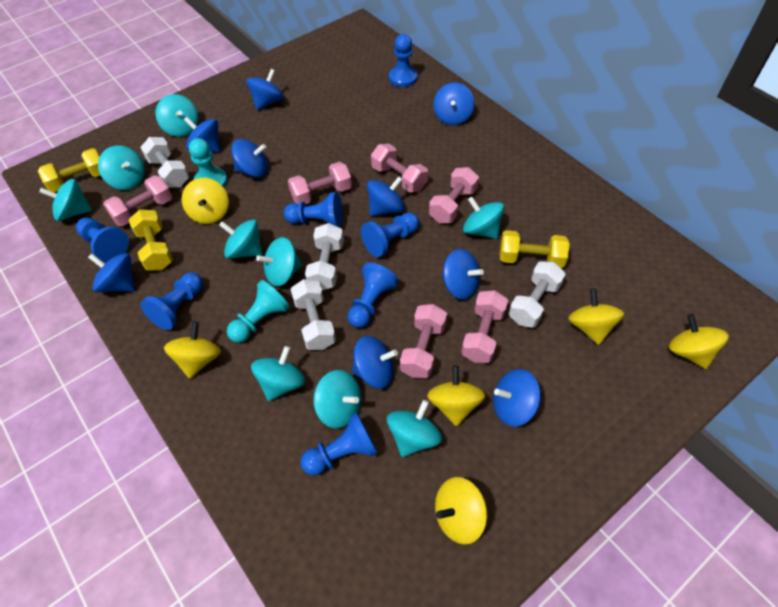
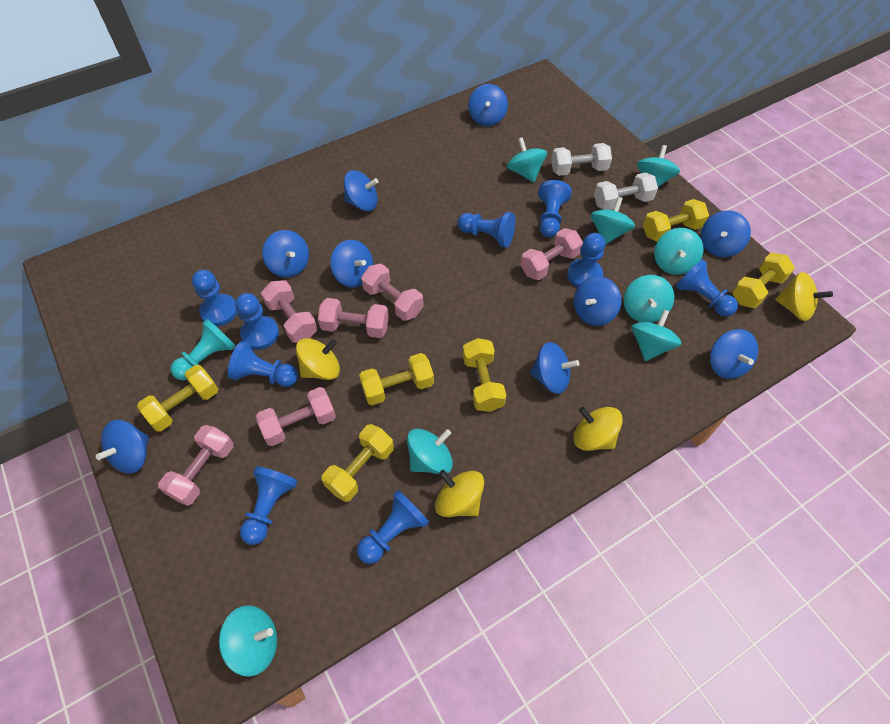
blue pawn: [76,217,129,262] [141,272,203,330] [283,192,343,228] [301,413,378,476] [348,263,398,328] [361,212,419,257] [389,34,418,87] = 7 -> [192,270,238,326] [228,341,298,387] [235,293,279,350] [240,466,298,545] [357,490,429,564] [458,212,515,248] [538,180,572,237] [567,233,605,287] [676,259,738,317] = 9
turquoise pawn: [189,138,228,187] [227,280,290,343] = 2 -> [171,319,236,380] = 1
turquoise spinning top: [39,179,92,221] [98,146,145,190] [155,94,199,137] [219,219,262,259] [251,346,305,401] [256,237,302,286] [313,370,361,428] [387,400,442,457] [463,197,504,239] = 9 -> [219,605,277,677] [407,429,453,474] [507,137,547,182] [591,197,635,245] [624,275,674,323] [632,310,681,361] [637,145,680,187] [654,228,704,275] = 8
white dumbbell: [140,137,189,187] [291,279,336,350] [305,223,344,290] [509,261,566,328] = 4 -> [551,143,612,176] [594,172,658,210] = 2
yellow dumbbell: [38,148,100,192] [129,209,173,271] [500,230,570,268] = 3 -> [137,365,218,431] [321,424,394,502] [359,353,434,405] [463,338,506,412] [643,199,709,241] [732,253,795,308] = 6
yellow spinning top: [164,322,221,379] [182,178,229,224] [427,366,485,426] [435,477,488,544] [568,289,624,345] [669,314,729,369] = 6 -> [296,338,340,380] [435,470,484,517] [573,407,623,451] [775,272,833,321] = 4

